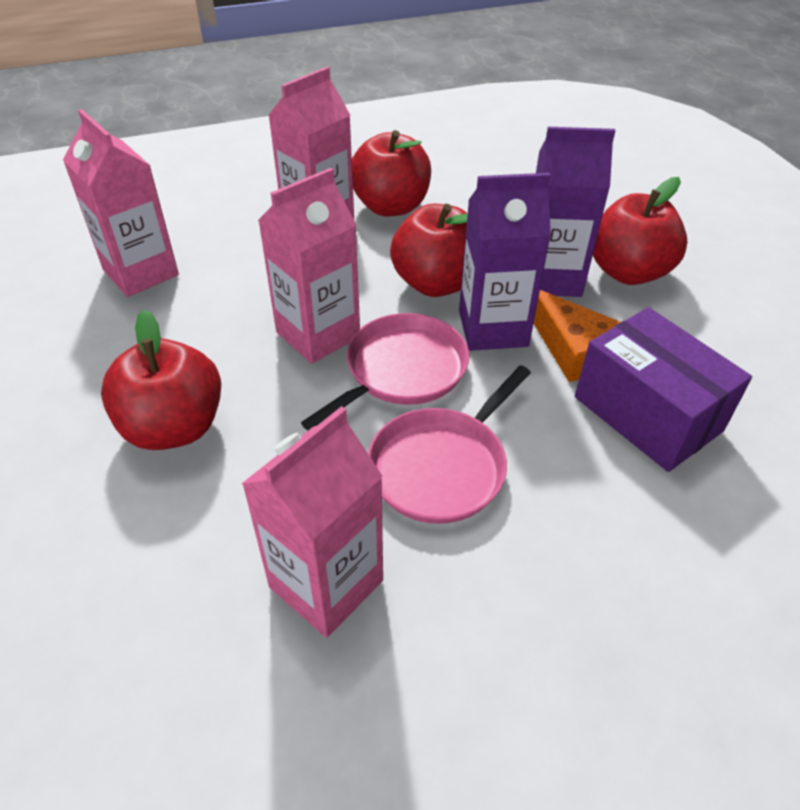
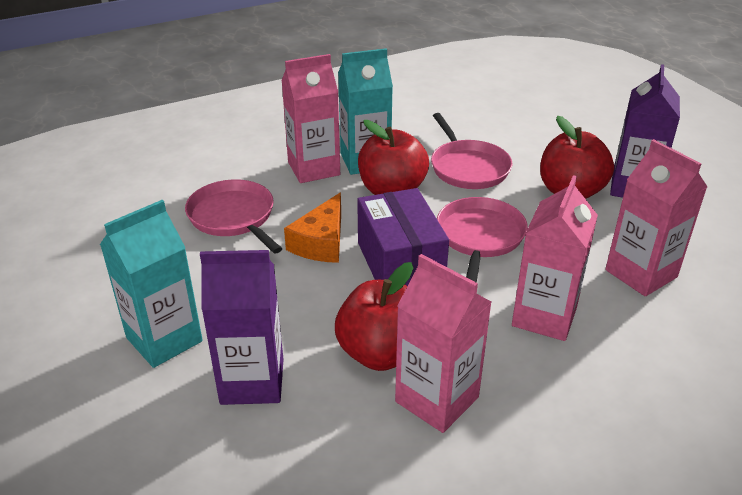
pink pan: [301,313,469,430] [368,365,531,524] = 2 -> [185,179,282,254] [431,113,512,189] [437,197,528,283] = 3
red apple: [101,310,221,450] [352,130,431,216] [390,204,468,297] [593,177,688,285] = 4 -> [335,262,413,371] [358,120,429,195] [540,116,614,199] = 3
turquoise carton: none = 0 -> [100,200,203,368] [338,48,393,175] = 2

